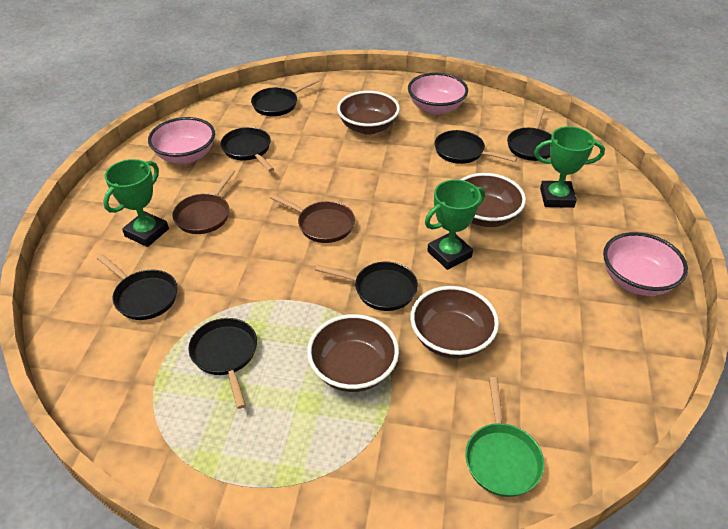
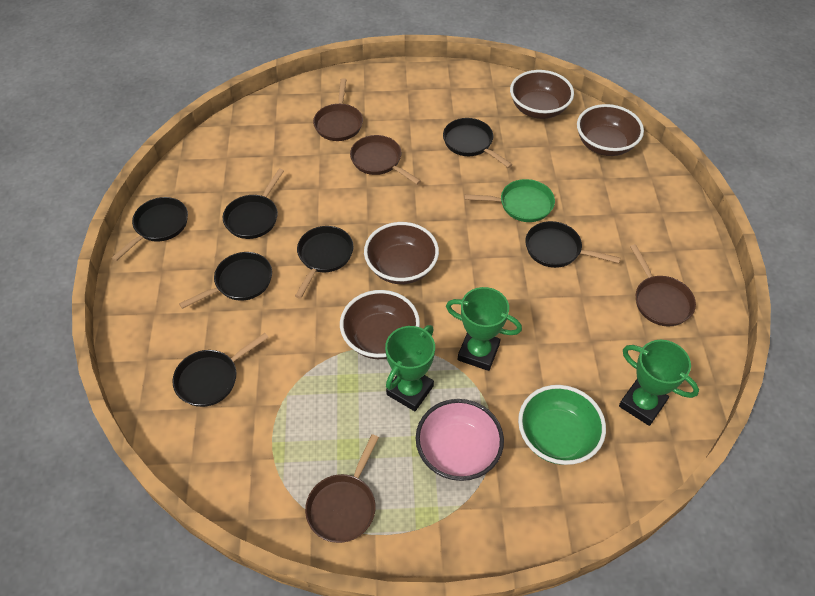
brown pan: [172,169,235,234] [269,194,355,243] = 2 -> [305,434,379,543] [313,78,363,141] [350,135,421,185] [630,244,696,326] = 4
green bowl: none = 0 -> [518,385,606,465] = 1
pink bowl: [148,117,215,164] [408,73,468,115] [603,232,688,296] = 3 -> [416,399,504,481] = 1

